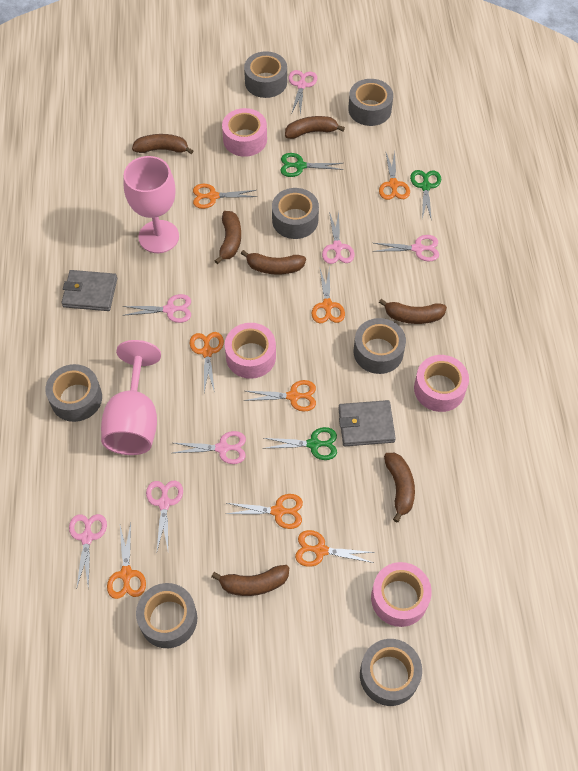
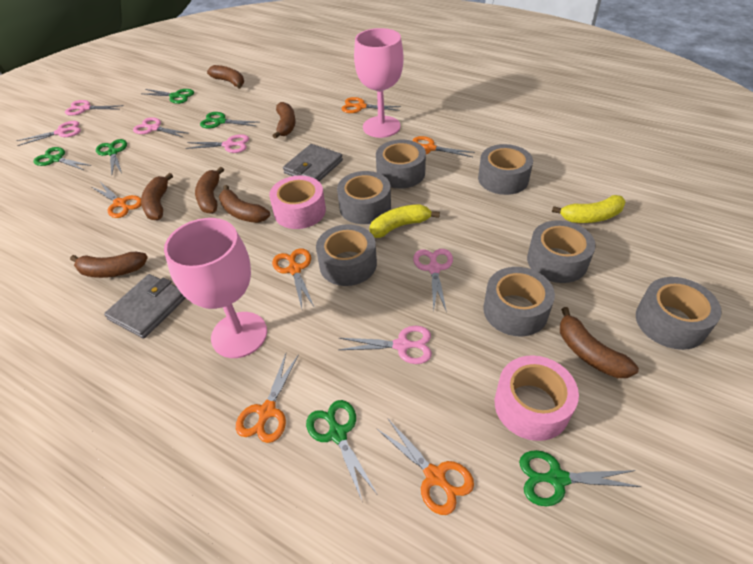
green scissors: [264,427,337,460] [280,153,344,177] [410,170,441,221] = 3 -> [33,147,91,170] [96,139,127,175] [141,89,194,104] [200,112,258,128] [306,400,377,503] [519,450,641,506] = 6
orange scissors: [107,523,146,599] [190,332,224,393] [193,184,257,209] [226,494,303,529] [244,380,316,411] [295,530,375,567] [311,268,345,323] [379,152,410,200] = 8 -> [92,182,141,218] [236,354,299,443] [272,248,315,308] [341,97,401,113] [377,419,474,515] [413,136,475,157] = 6
pink scissors: [69,514,107,589] [122,294,191,323] [146,481,183,550] [173,431,246,464] [289,70,317,115] [322,211,355,264] [373,235,439,262] = 7 -> [16,121,81,146] [65,100,124,116] [133,117,189,137] [185,134,249,153] [339,326,432,364] [413,249,453,313] = 6
pink tape: [222,108,267,157] [225,323,276,379] [371,562,432,627] [414,355,469,412] = 4 -> [269,175,326,229] [495,355,579,441] = 2
yellow banana: none = 0 -> [369,204,440,238] [552,195,626,223] = 2

